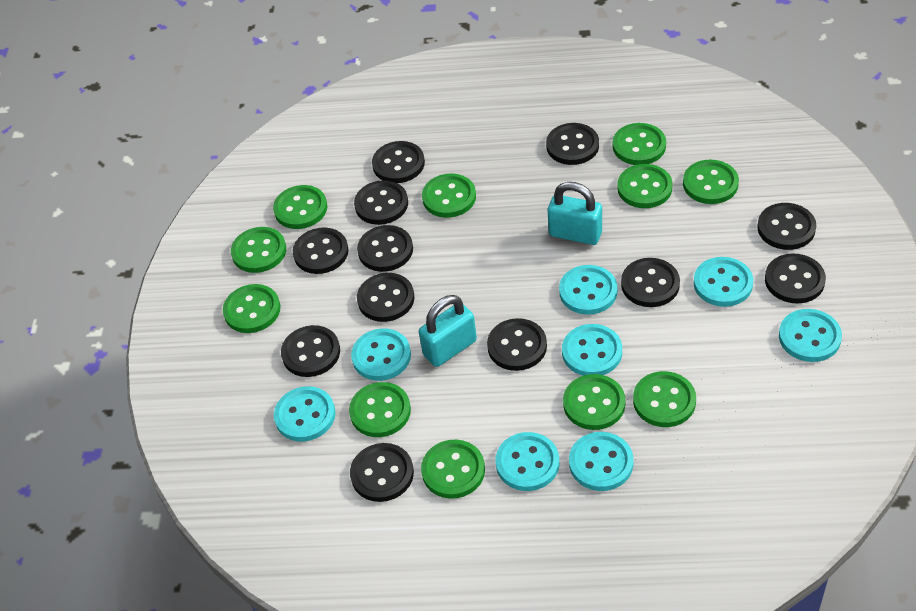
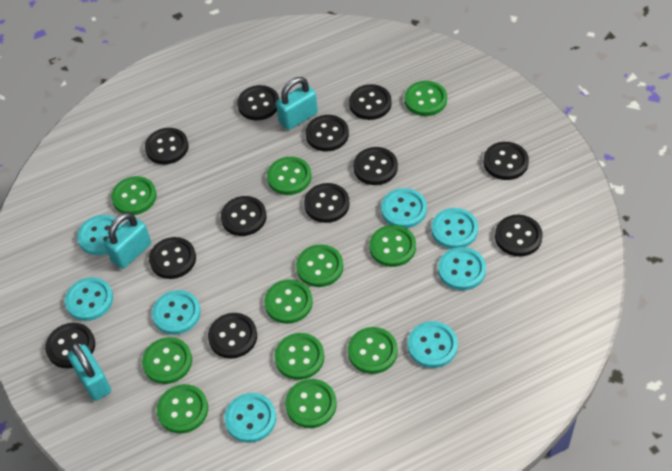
turquoise padlock: [419,295,477,367] [548,182,602,245] = 2 -> [67,343,111,401] [104,212,151,269] [276,77,318,130] = 3

